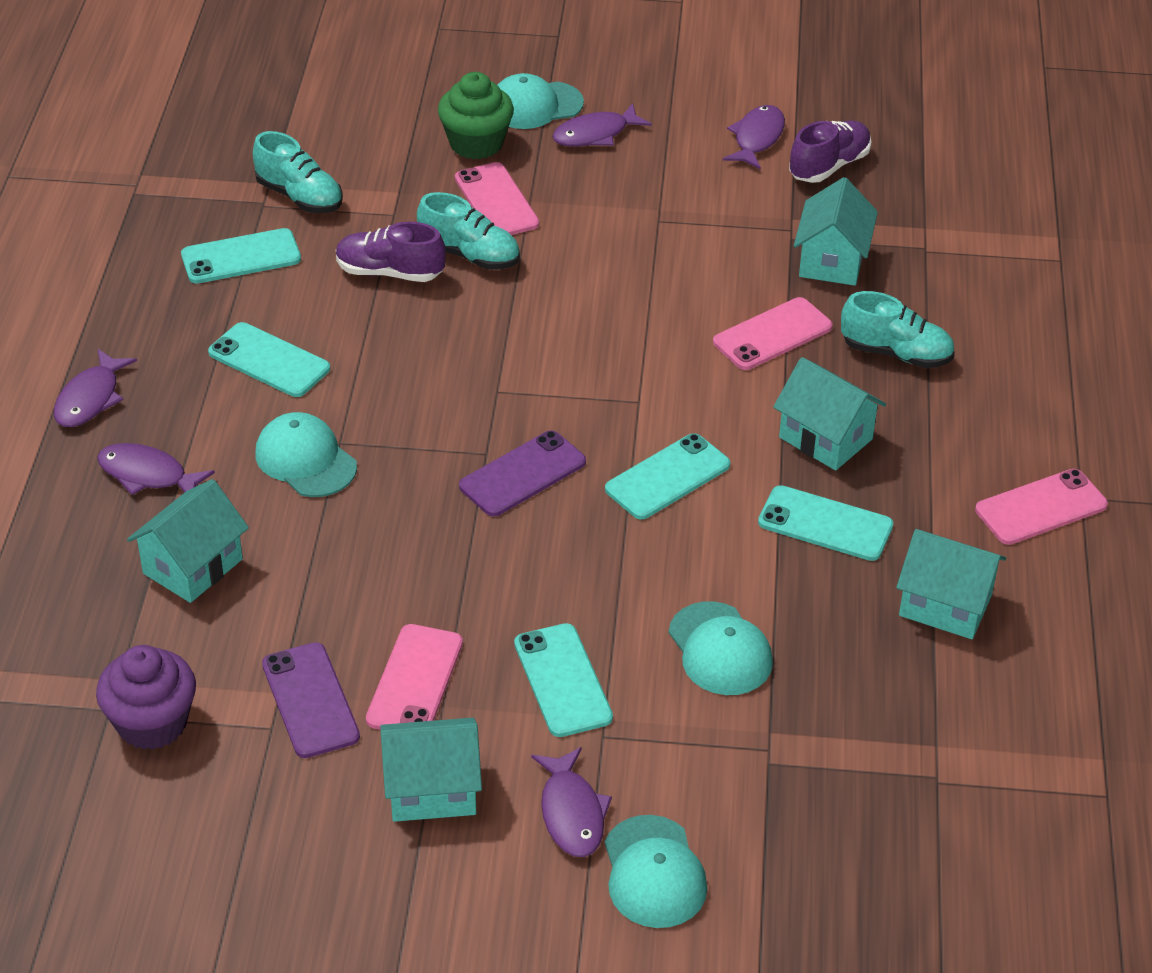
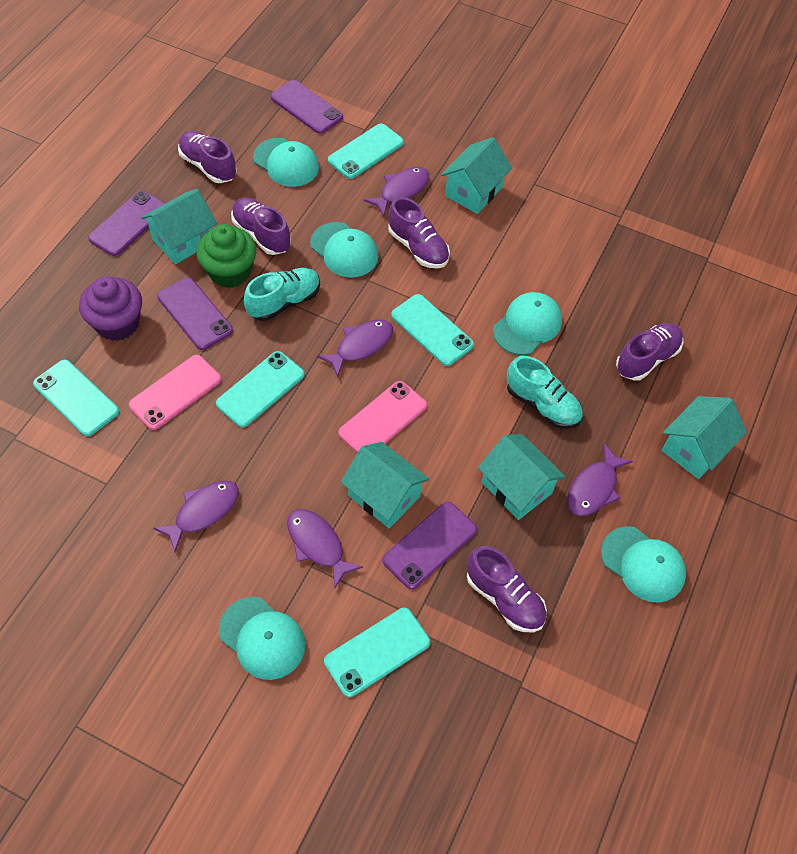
pink phone: [366,624,463,730] [455,162,539,235] [713,297,833,370] [975,469,1108,545] = 4 -> [129,355,221,430] [338,381,427,453] = 2
purple phone: [262,642,360,758] [459,430,586,516] = 2 -> [88,191,166,256] [157,277,233,350] [271,80,343,134] [382,502,477,589] = 4
purple shoe: [336,222,446,282] [789,120,871,183] = 2 -> [178,131,237,183] [231,197,291,255] [388,197,450,269] [467,546,547,632] [616,323,683,381] = 5
turquoise cap: [255,412,357,497] [498,73,584,129] [605,815,707,928] [669,601,773,695] = 4 -> [219,597,306,680] [253,138,319,187] [310,222,378,278] [493,292,562,355] [601,526,686,603] = 5
turquoise shoe: [253,131,343,213] [417,192,520,270] [841,291,955,368] = 3 -> [244,268,320,321] [507,356,583,429] = 2

